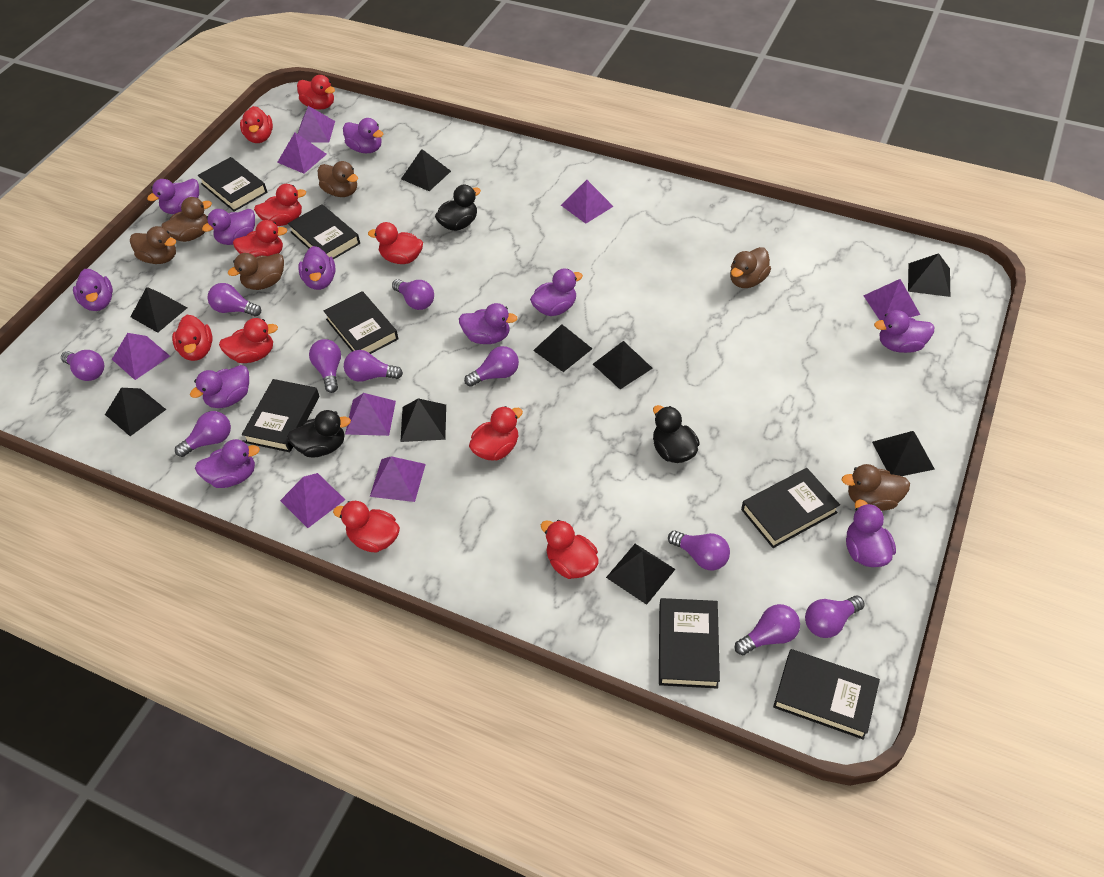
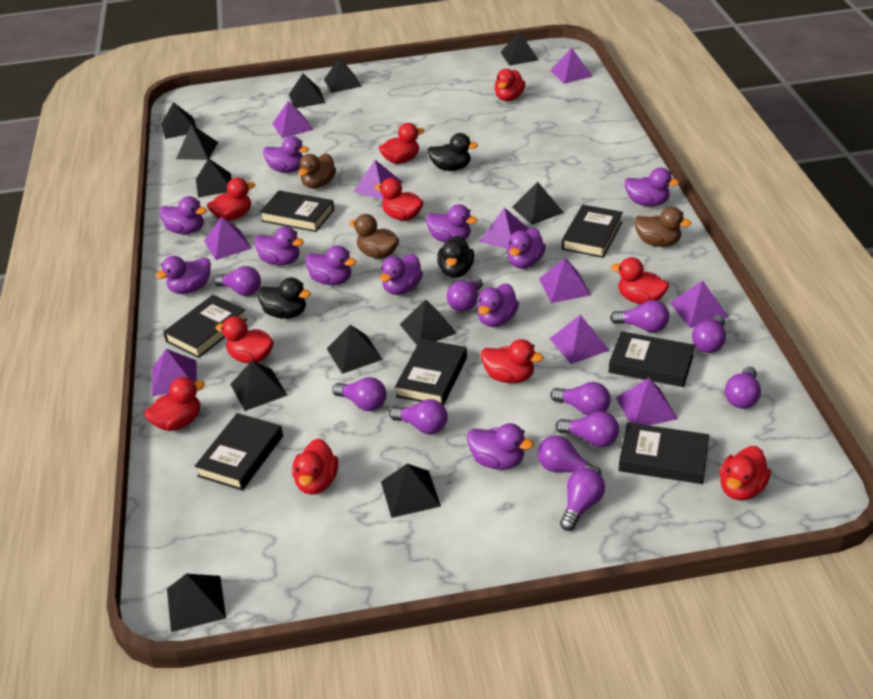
black pyramid: [105,388,166,436] [130,287,187,333] [400,398,446,442] [401,149,451,191] [533,324,592,372] [593,341,653,389] [606,544,675,605] [872,431,935,476] [908,253,950,297] = 9 -> [161,102,197,139] [167,574,226,632] [176,124,218,160] [196,158,232,197] [230,360,287,411] [289,73,325,108] [324,58,362,93] [326,325,383,374] [381,464,441,518] [400,299,457,345] [500,31,539,66] [512,182,564,225] = 12
brown duck: [130,226,176,264] [161,197,212,242] [228,253,284,290] [318,161,358,197] [730,247,771,288] [842,464,910,511] = 6 -> [298,153,336,188] [349,214,399,259] [634,207,691,247] = 3
purple light bulb: [61,350,104,381] [175,411,231,457] [207,283,261,317] [309,339,341,393] [344,350,403,382] [392,279,434,310] [464,346,519,387] [668,530,730,570] [735,604,800,655] [805,596,865,638] = 10 -> [214,266,261,296] [332,377,386,411] [389,399,448,434] [447,277,483,312] [537,435,601,475] [550,382,610,416] [556,411,619,447] [560,468,605,531] [610,300,669,332] [692,315,726,353] [725,366,761,409] = 11
purple pyramid: [112,333,170,380] [277,133,327,174] [280,473,345,528] [298,106,335,143] [345,393,396,436] [370,456,426,502] [561,180,614,224] [863,279,920,320] = 8 -> [152,349,197,396] [204,217,252,260] [272,100,314,138] [353,160,402,200] [479,207,529,249] [539,258,591,303] [550,48,593,84] [550,315,610,364] [616,378,678,425] [670,280,729,328] = 10

